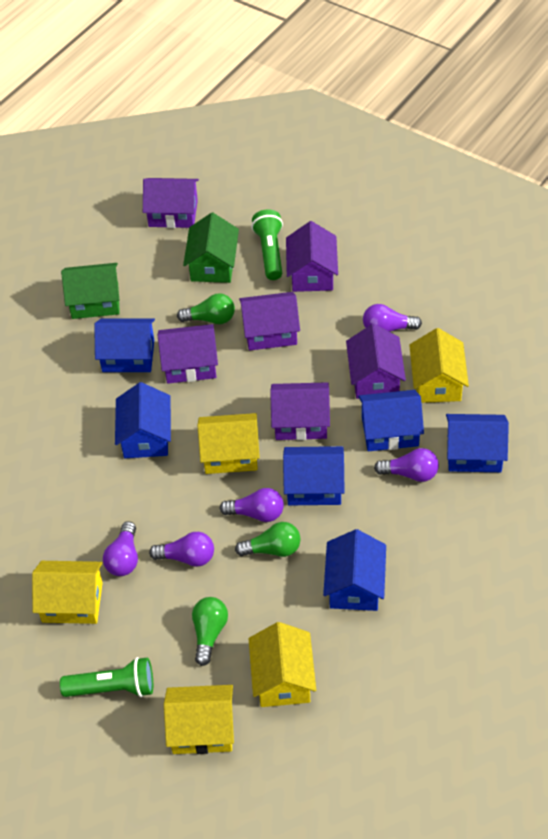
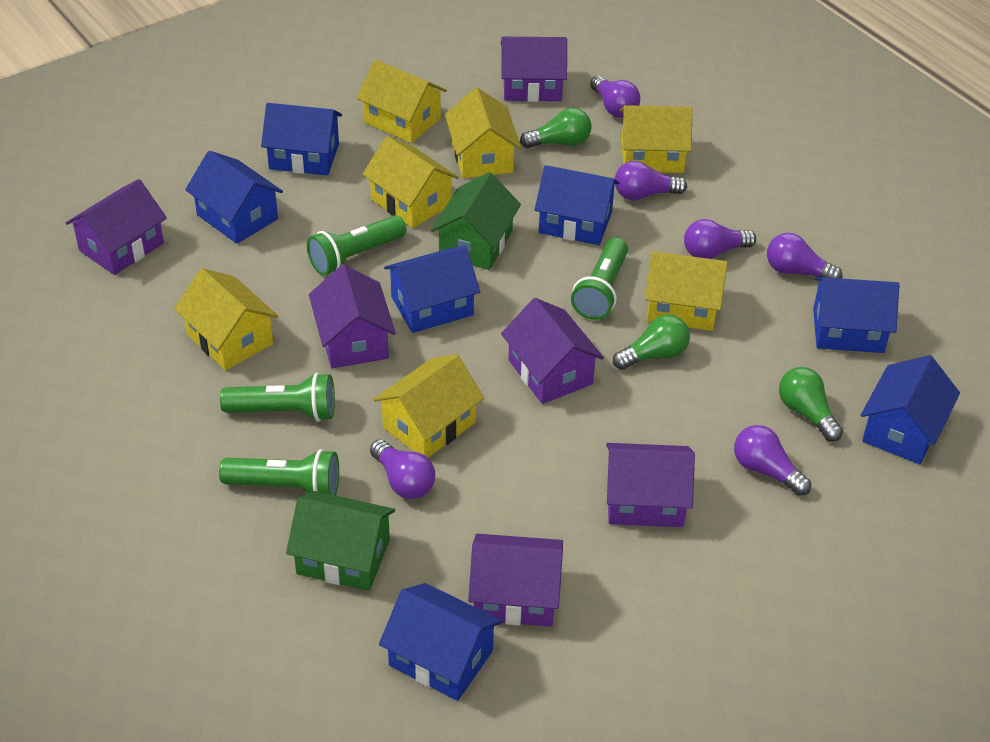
blue house: [94,318,155,372] [115,382,171,458] [283,446,345,505] [323,529,386,611] [358,390,424,451] [446,414,509,472] = 6 -> [185,151,283,244] [261,103,342,176] [379,583,502,701] [384,245,480,333] [535,165,619,245] [813,277,900,353] [861,355,960,464] = 7
green flashlight: [60,657,153,697] [251,209,283,280] = 2 -> [219,449,339,496] [220,373,335,421] [307,215,406,275] [571,238,628,320] = 4
purple light bulb: [103,521,138,576] [149,532,214,567] [219,488,284,522] [363,304,422,332] [374,448,439,482] = 5 -> [370,439,435,499] [590,76,640,118] [615,161,687,201] [684,219,756,259] [734,425,811,496] [767,233,843,278] = 6
yellow house: [32,561,103,624] [164,685,234,754] [198,413,260,474] [249,622,316,707] [409,328,469,403] = 5 -> [174,268,278,371] [357,59,447,143] [362,136,459,228] [373,354,484,458] [445,87,521,178] [620,105,692,173] [645,251,728,331] = 7

